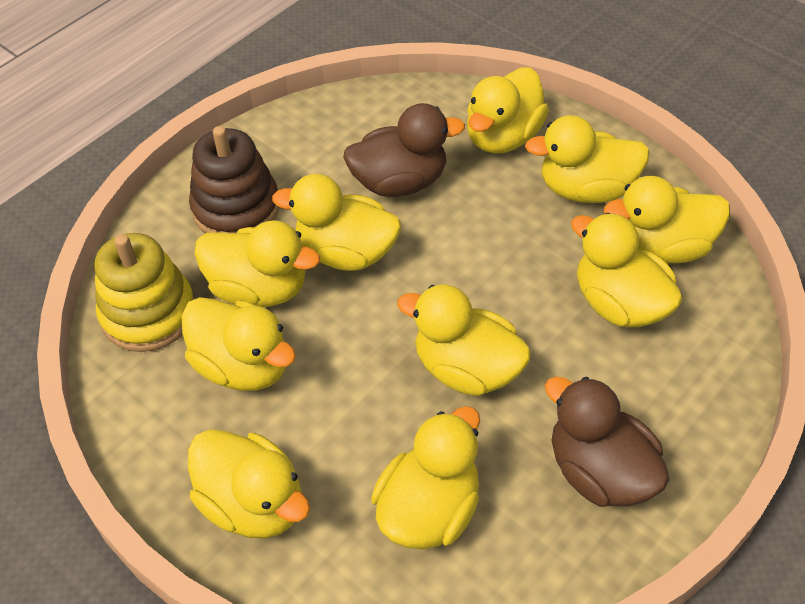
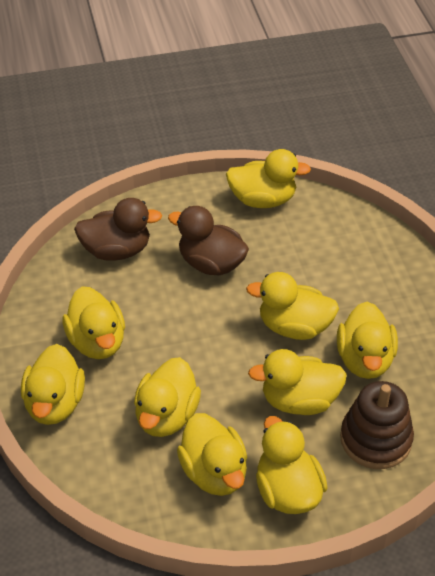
yellow duck: [181,297,296,391] [188,430,310,539] [194,220,320,307] [272,174,401,271] [371,406,480,549] [397,285,531,396] [467,67,549,154] [525,115,650,203] [571,213,683,327] [604,176,730,264] = 10 -> [21,344,85,425] [62,286,125,359] [134,357,201,437] [177,413,247,496] [226,149,311,208] [246,272,339,340] [248,349,347,415] [256,416,327,514] [337,302,398,379] = 9
yellow stacking toy: [95,233,194,352] = 1 -> none = 0

